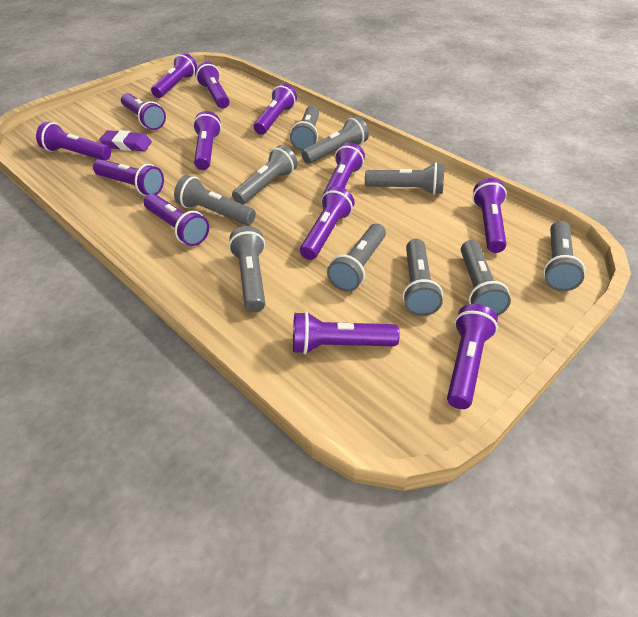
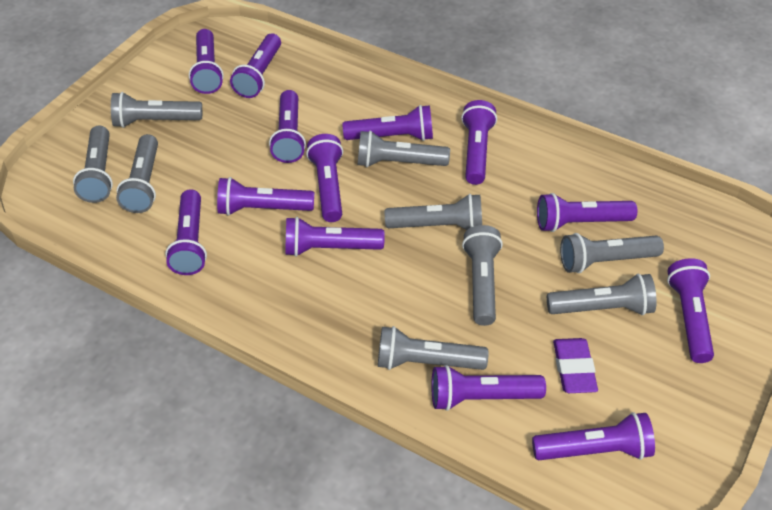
grey flashlight: [174,175,256,225] [229,226,265,312] [232,145,297,204] [290,105,319,151] [301,116,369,164] [327,224,386,292] [365,162,444,195] [402,239,443,316] [461,240,511,316] [543,221,585,291] = 10 -> [73,125,113,203] [111,92,202,128] [116,134,158,213] [358,130,450,167] [378,326,489,370] [385,194,482,230] [462,225,503,326] [547,274,657,315] [560,233,664,273] = 9

